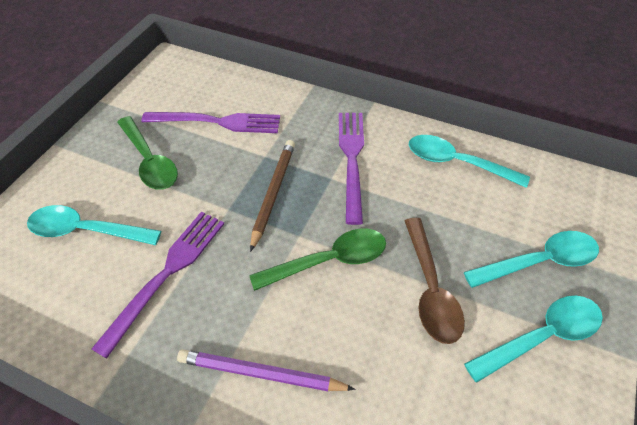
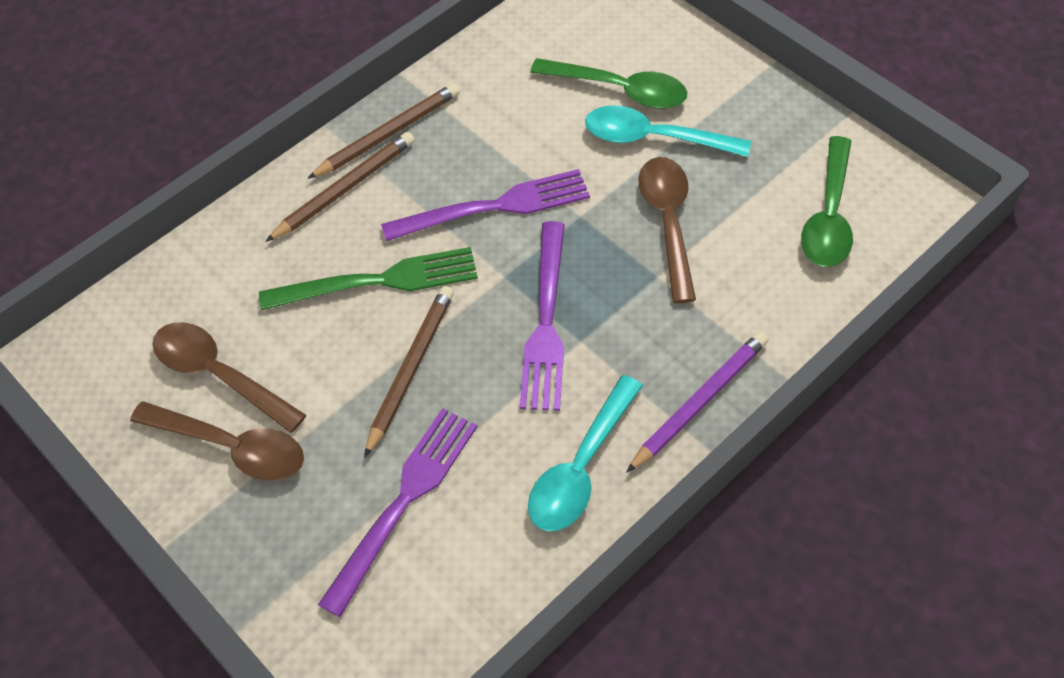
brown pencil: [250,140,295,252] = 1 -> [265,132,414,242] [307,83,460,179] [364,286,454,458] = 3
brown spoon: [404,218,465,344] = 1 -> [130,401,304,481] [152,322,306,433] [639,157,696,303] = 3
green fork: none = 0 -> [259,247,478,310] = 1
turquoise spoon: [27,205,161,245] [409,135,530,188] [464,231,599,288] [464,296,603,383] = 4 -> [528,375,643,531] [585,105,751,157] = 2

